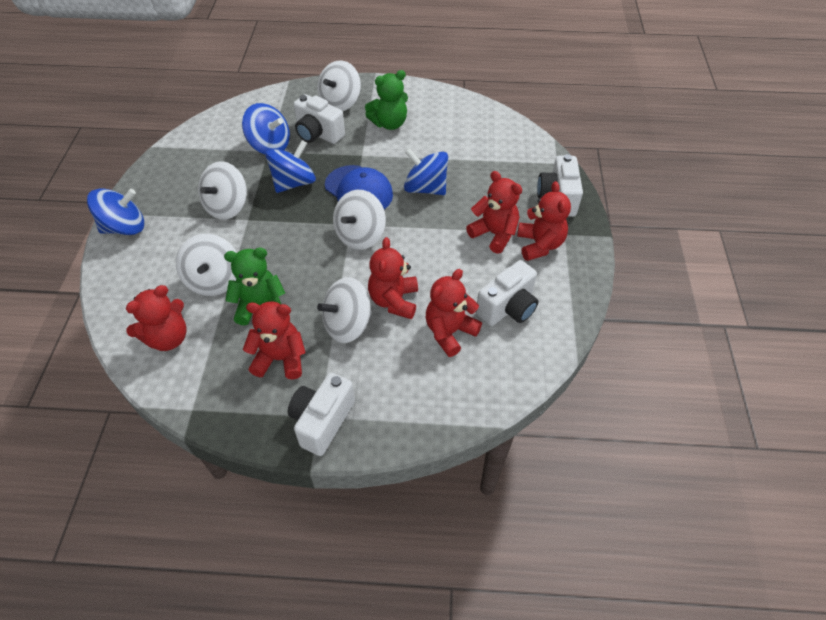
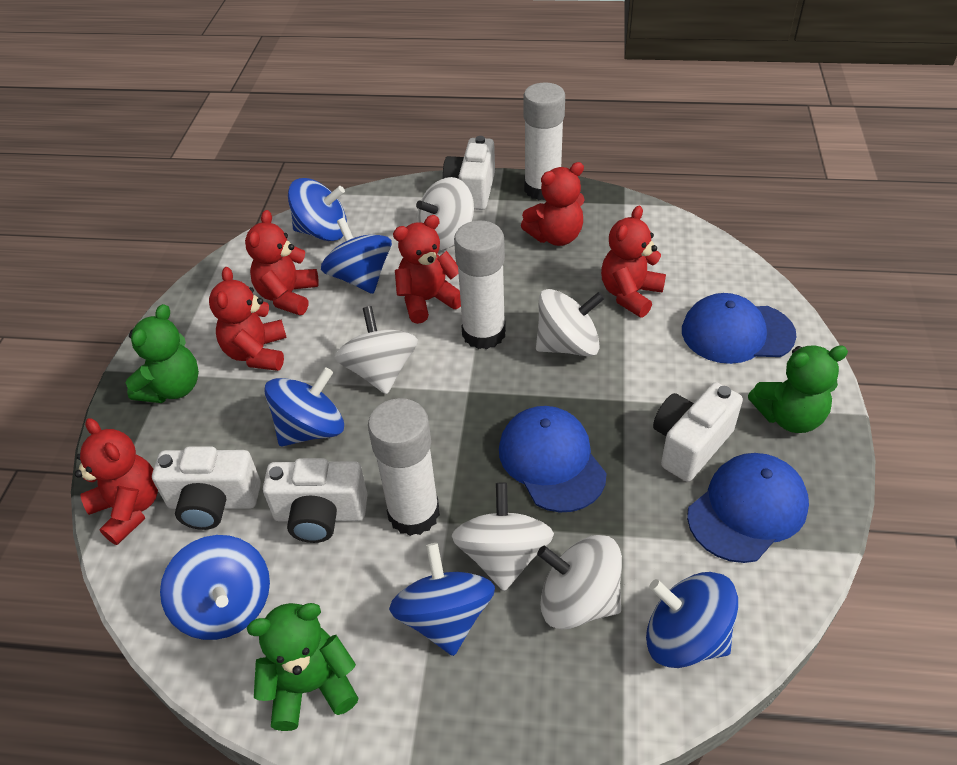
blue cap: [325,165,393,209] = 1 -> [499,406,607,512] [682,293,796,364] [687,453,809,563] = 3
blue spinning top: [87,188,144,235] [242,103,290,155] [265,140,316,193] [404,148,448,195] = 4 -> [160,535,270,640] [264,367,344,446] [288,178,347,241] [321,218,392,294] [389,543,495,656] [646,572,738,668] = 6
green teddy bear: [224,248,285,325] [365,70,408,130] = 2 -> [126,304,199,403] [247,603,358,731] [748,345,848,433] = 3
white glue stick: none = 0 -> [368,398,440,536] [454,221,506,349] [523,83,565,200] = 3

